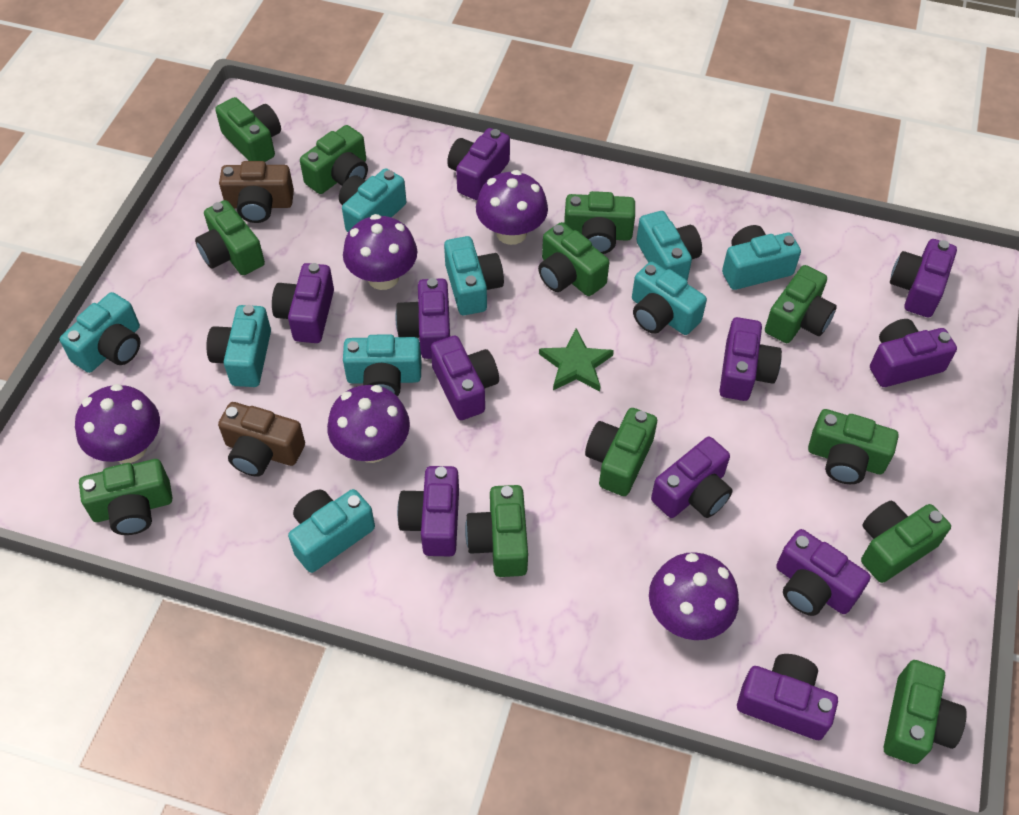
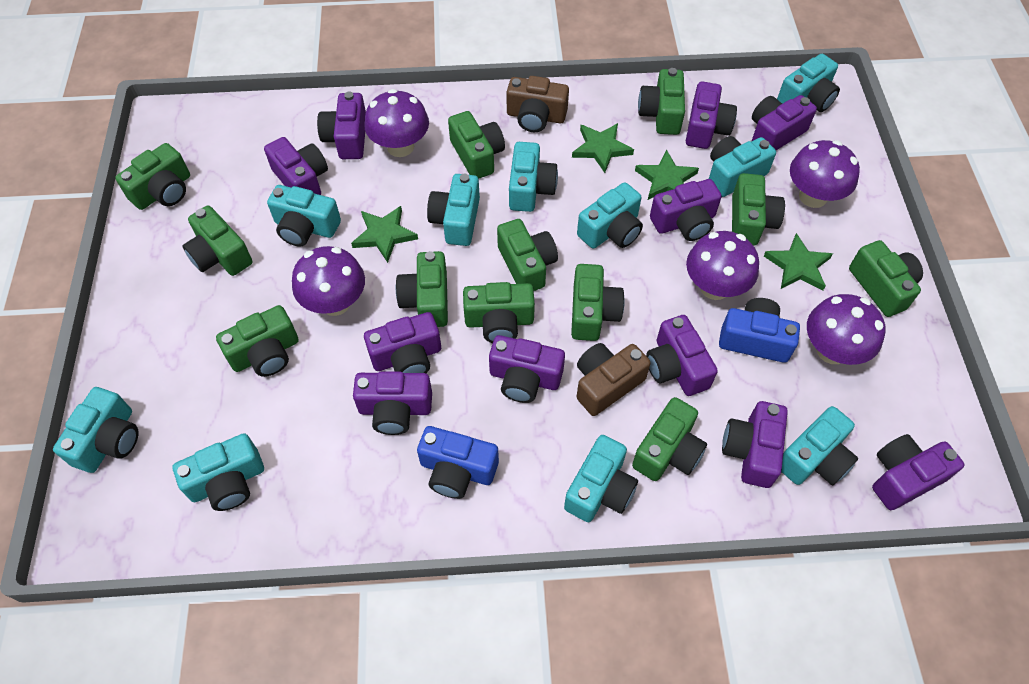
blue camera: none = 0 -> [417,426,499,499] [719,298,800,363] = 2
green star: [539,328,614,391] = 1 -> [351,206,418,263] [572,123,634,173] [635,150,699,200] [764,233,833,291] = 4
turquoise camera: [60,292,140,373] [206,305,271,387] [288,489,375,573] [339,168,406,232] [343,334,422,397] [444,236,504,315] [632,262,707,335] [636,211,702,280] [722,225,801,290] = 9 -> [53,387,138,473] [172,433,264,511] [267,185,341,246] [427,173,480,246] [509,142,558,212] [564,435,638,522] [577,182,643,249] [709,136,776,197] [777,54,840,112] [781,406,858,485] = 10

